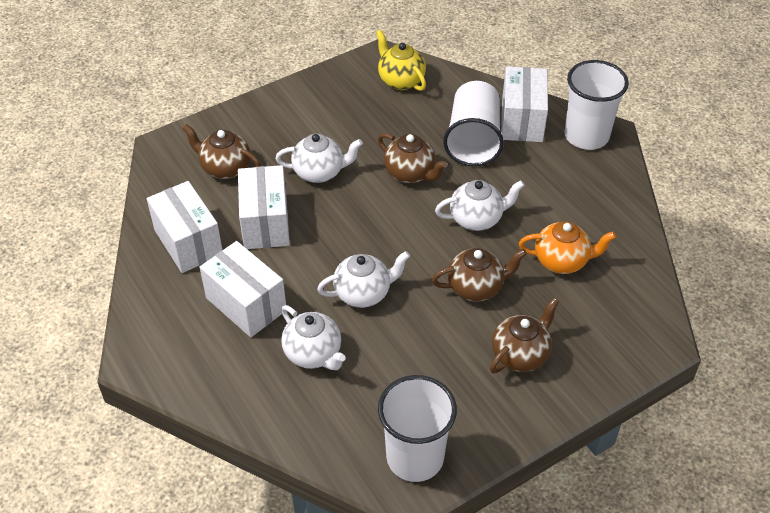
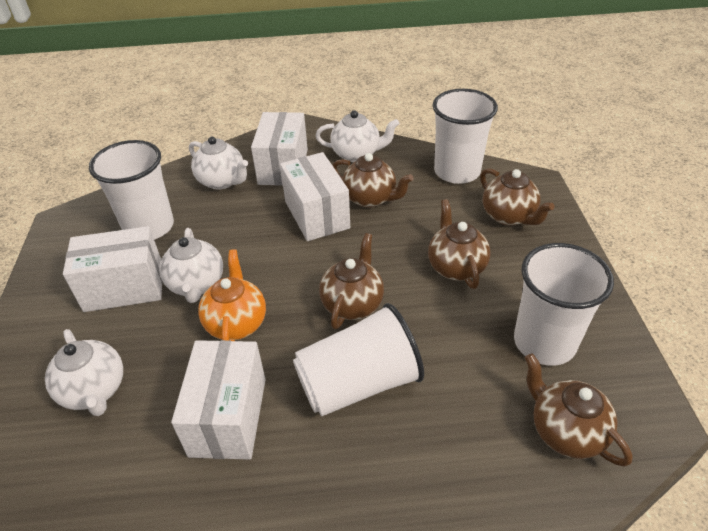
brown teapot: [182,124,261,179] [378,133,447,183] [432,248,527,302] [490,297,559,373] = 4 -> [319,233,384,329] [332,153,414,208] [428,199,491,289] [480,168,555,226] [525,353,633,467] = 5
white cup: [378,375,457,482] [443,81,504,166] [564,60,629,150] = 3 -> [89,140,174,240] [293,303,424,416] [432,89,498,184] [514,243,614,366] = 4
yellow teapot: [376,30,426,91] = 1 -> none = 0

